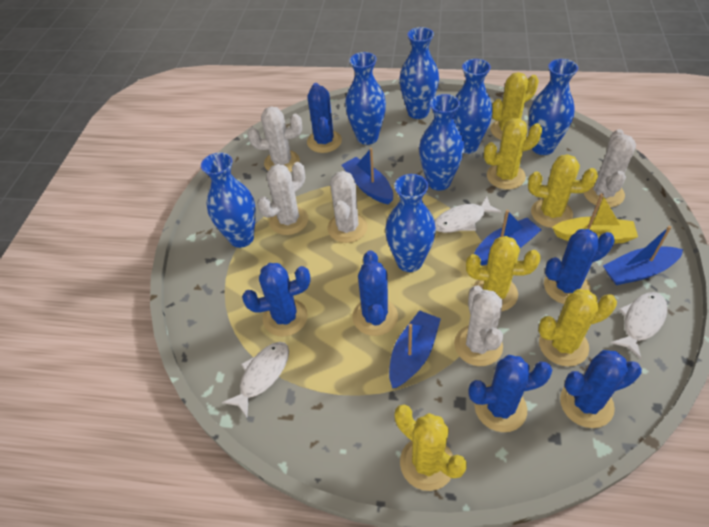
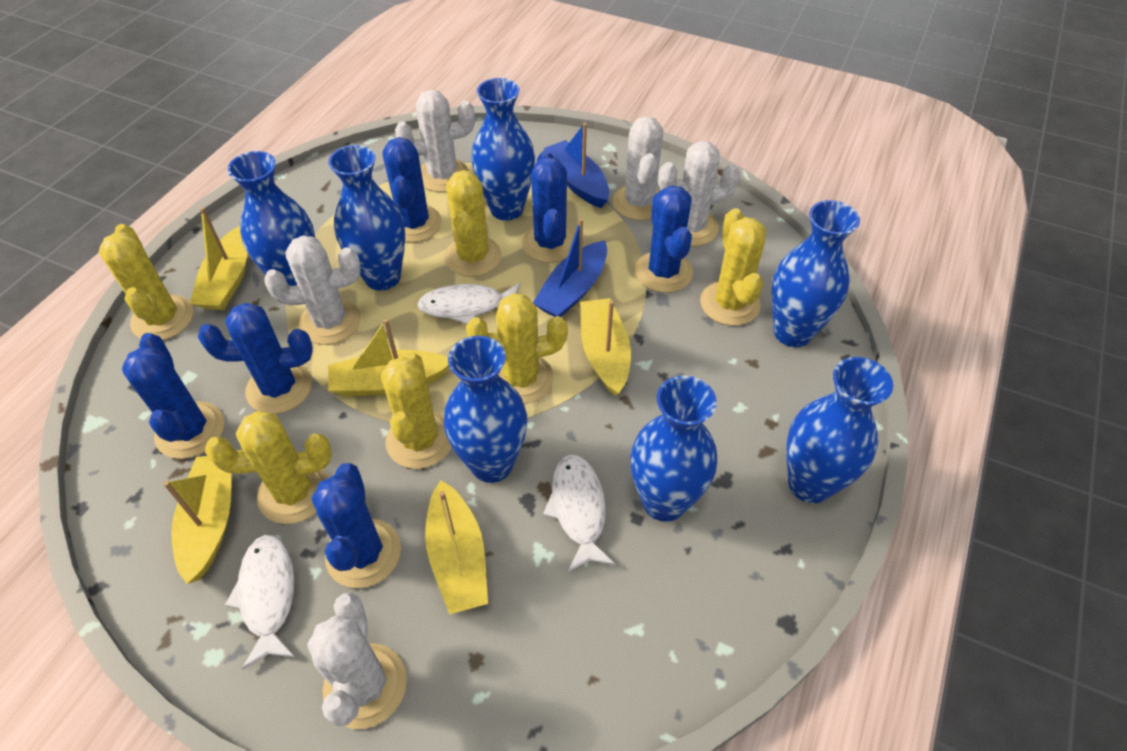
blue boat: [342,148,393,205] [389,310,441,388] [474,210,541,265] [603,226,683,285] = 4 -> [533,218,607,317] [544,123,609,208] = 2
yellow boat: [552,193,638,244] = 1 -> [163,456,231,584] [190,207,248,310] [328,319,449,397] [425,480,488,614] [580,298,631,396] = 5

